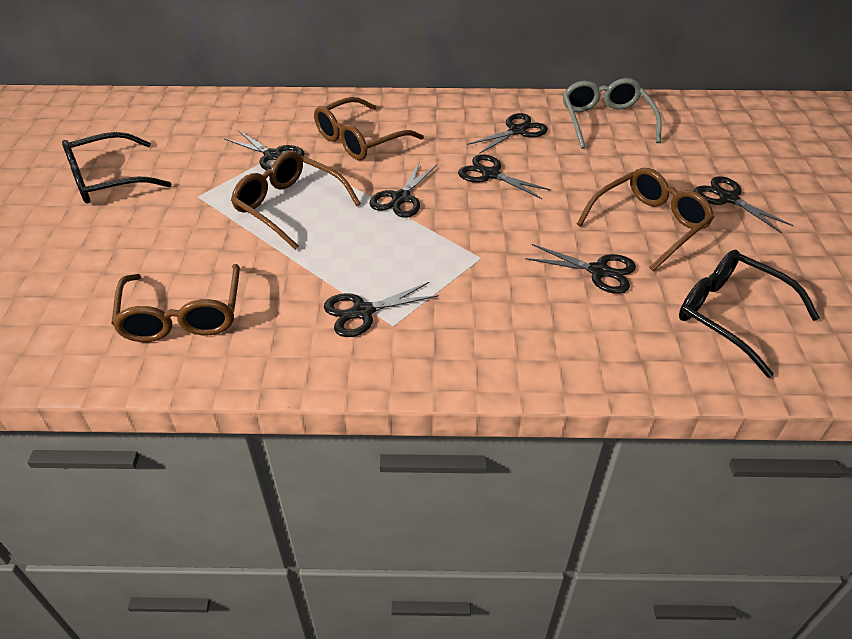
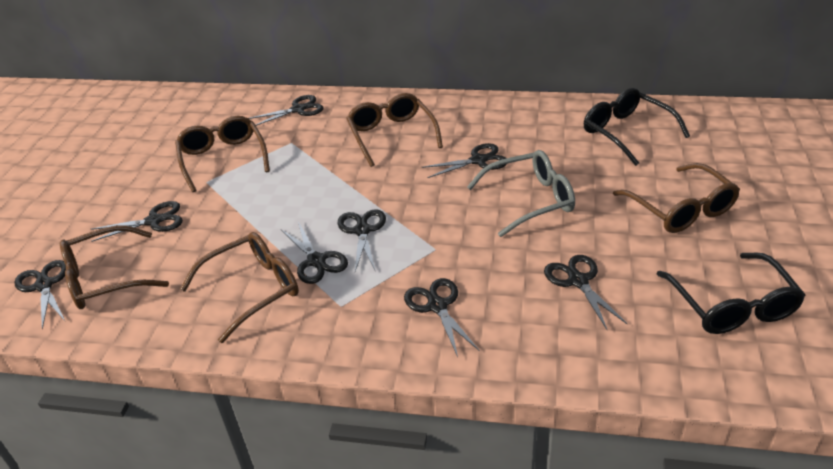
black scissors: [224,130,305,171] [324,282,439,337] [369,161,437,218] [458,154,551,199] [467,113,548,154] [525,244,636,294] [694,176,794,233] = 7 -> [14,260,66,330] [91,201,183,242] [248,95,324,126] [281,222,348,284] [338,209,386,272] [404,278,480,357] [422,143,507,178] [544,255,628,330] = 8
brown glasses: [111,264,240,342] [231,151,361,250] [314,97,424,160] [577,168,714,271] = 4 -> [60,225,169,309] [175,116,270,192] [180,232,299,343] [346,93,443,167] [613,163,740,233] = 5

